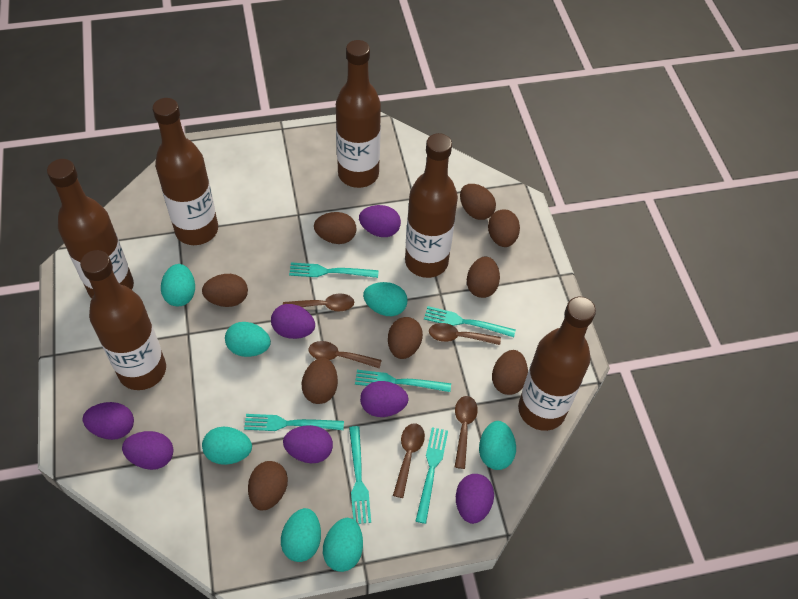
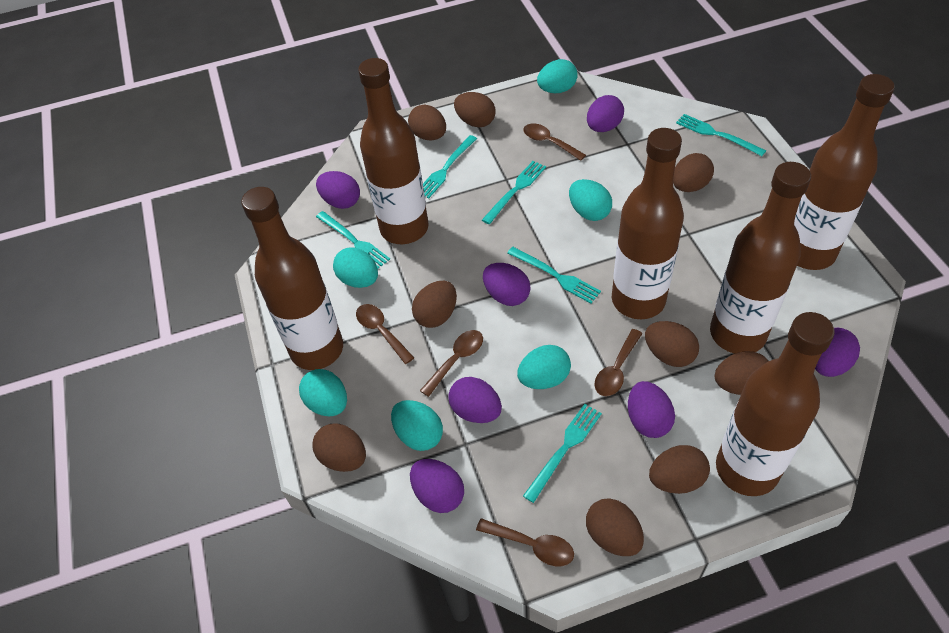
turquoise egg: [161,264,195,306] [202,427,252,465] [225,322,271,357] [281,508,321,562] [323,518,363,572] [363,282,408,316] [479,421,516,470] = 7 -> [299,369,347,416] [333,247,378,288] [391,400,443,451] [517,345,571,389] [537,59,578,93] [569,179,612,221] = 6

